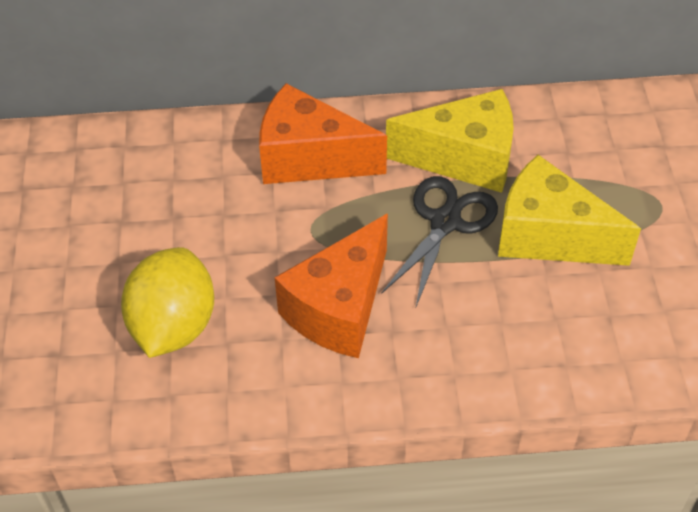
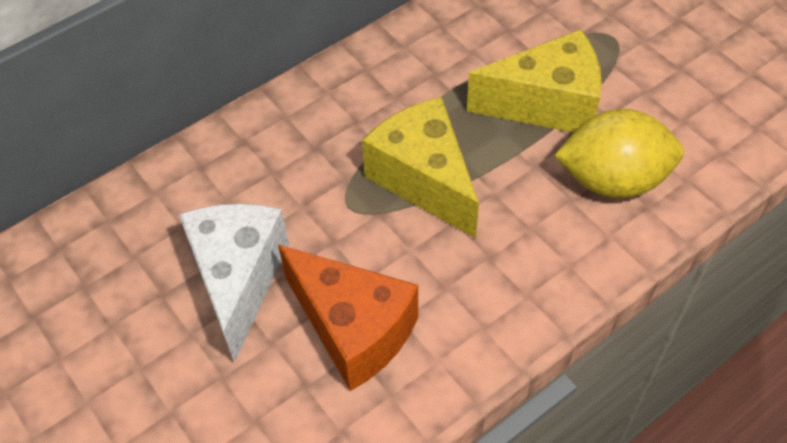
black scissors: [381,176,498,309] = 1 -> none = 0
orange cheese: [259,83,387,184] [275,214,388,358] = 2 -> [278,245,418,391] = 1
white cheese: none = 0 -> [179,204,289,363] = 1

